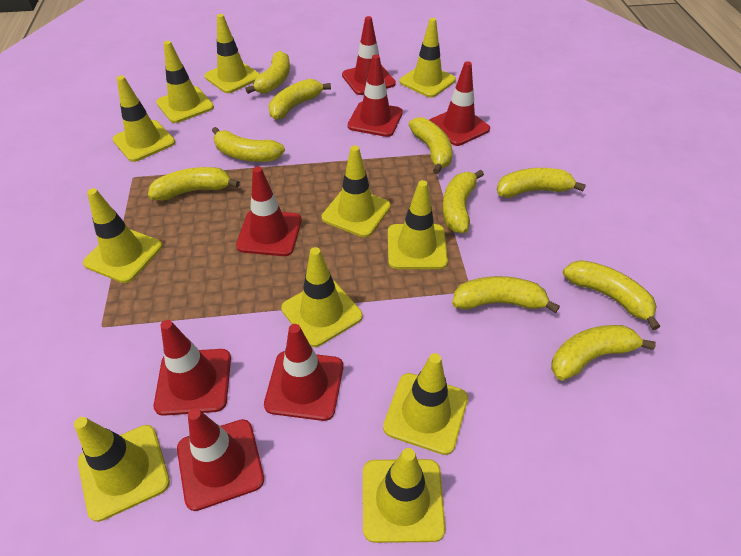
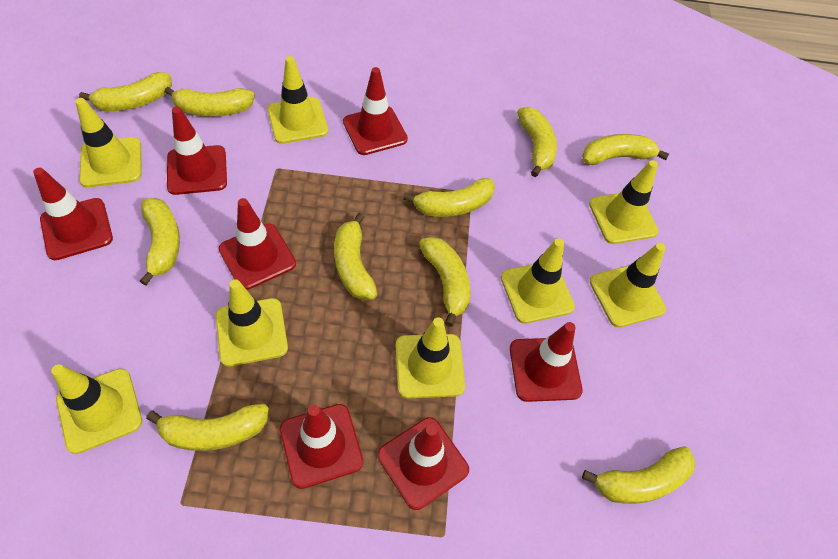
yellow traffic cone: [74,417,170,522] [83,188,162,283] [112,76,175,162] [156,41,214,123] [204,14,260,93] [281,247,363,347] [322,145,391,237] [363,448,446,543] [383,353,468,455] [388,180,448,269] [399,18,456,98] = 11 -> [51,365,142,454] [75,98,141,187] [215,279,288,367] [267,56,328,144] [396,317,465,398] [501,239,575,324] [589,160,659,244] [590,243,666,328] = 8

